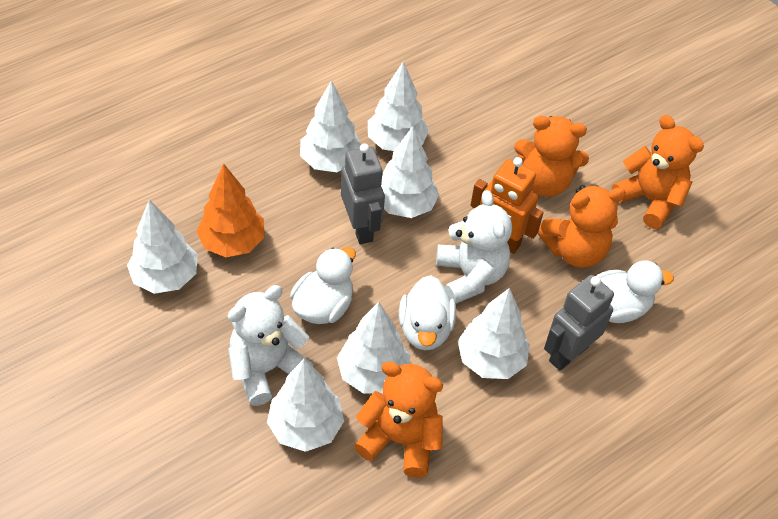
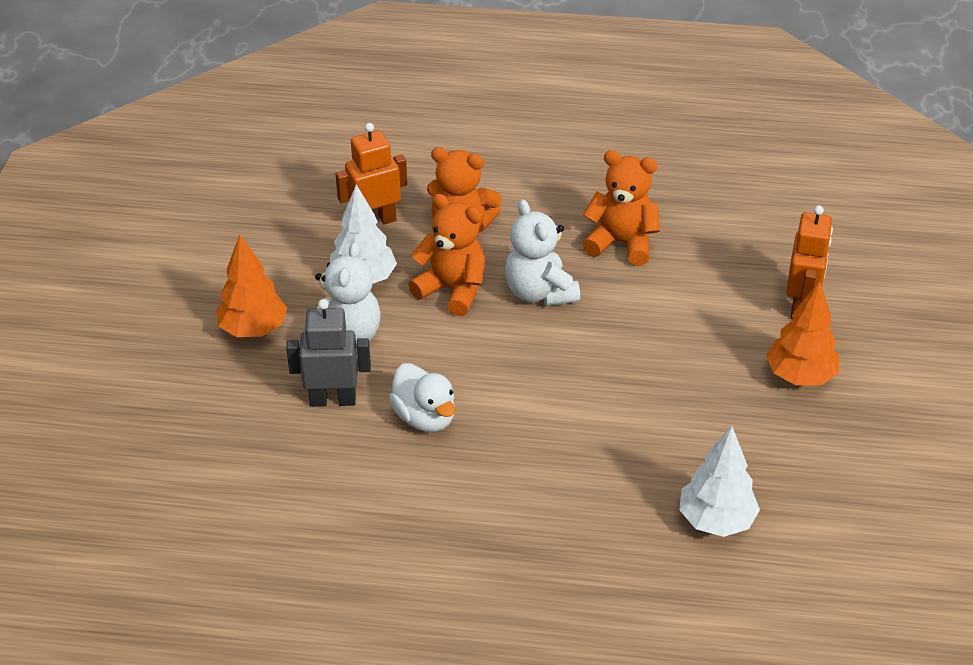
grey robot: [341,143,385,244] [544,275,614,371] = 2 -> [286,299,371,407] = 1
orange robot: [470,157,544,254] = 1 -> [335,123,407,224] [786,205,833,319] = 2
orange teddy bear: [354,361,443,478] [514,116,589,197] [538,185,626,268] [612,115,704,229] = 4 -> [408,194,485,316] [427,147,502,232] [583,150,660,266] = 3
orange tree: [196,164,265,257] = 1 -> [216,234,287,337] [766,281,839,385] = 2
white duck: [290,247,356,324] [399,275,456,350] [596,261,674,323] = 3 -> [389,363,455,432] = 1
white tree: [127,199,198,294] [267,359,344,452] [300,80,361,172] [337,302,410,394] [368,61,429,151] [381,126,439,218] [458,288,530,379] = 7 -> [329,184,397,284] [679,426,760,537] = 2

